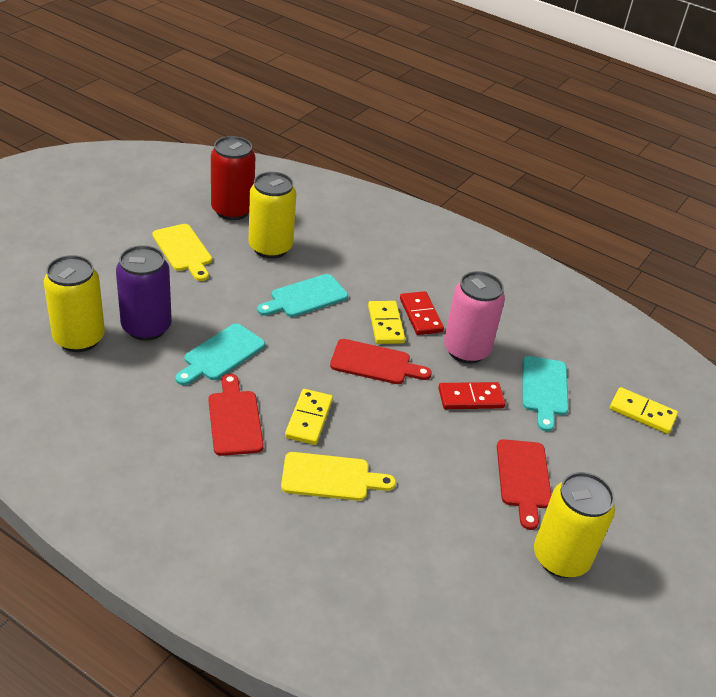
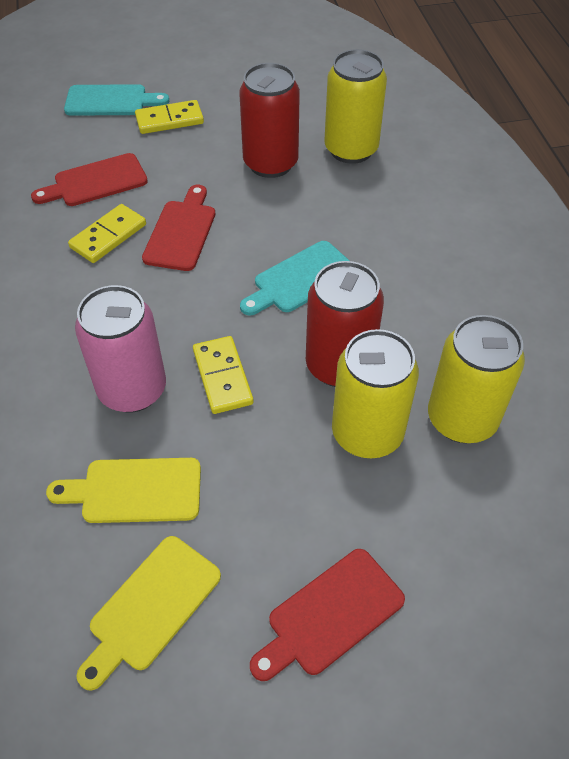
purple can: [116,245,172,341] = 1 -> none = 0
red can: [211,136,255,220] = 1 -> [239,63,300,178] [306,261,384,387] = 2
red domino: [400,291,444,335] [438,382,505,409] = 2 -> none = 0
turquoise cutting board: [175,323,265,385] [257,274,348,317] [523,356,569,432] = 3 -> [64,84,169,116] [240,241,350,315] = 2

